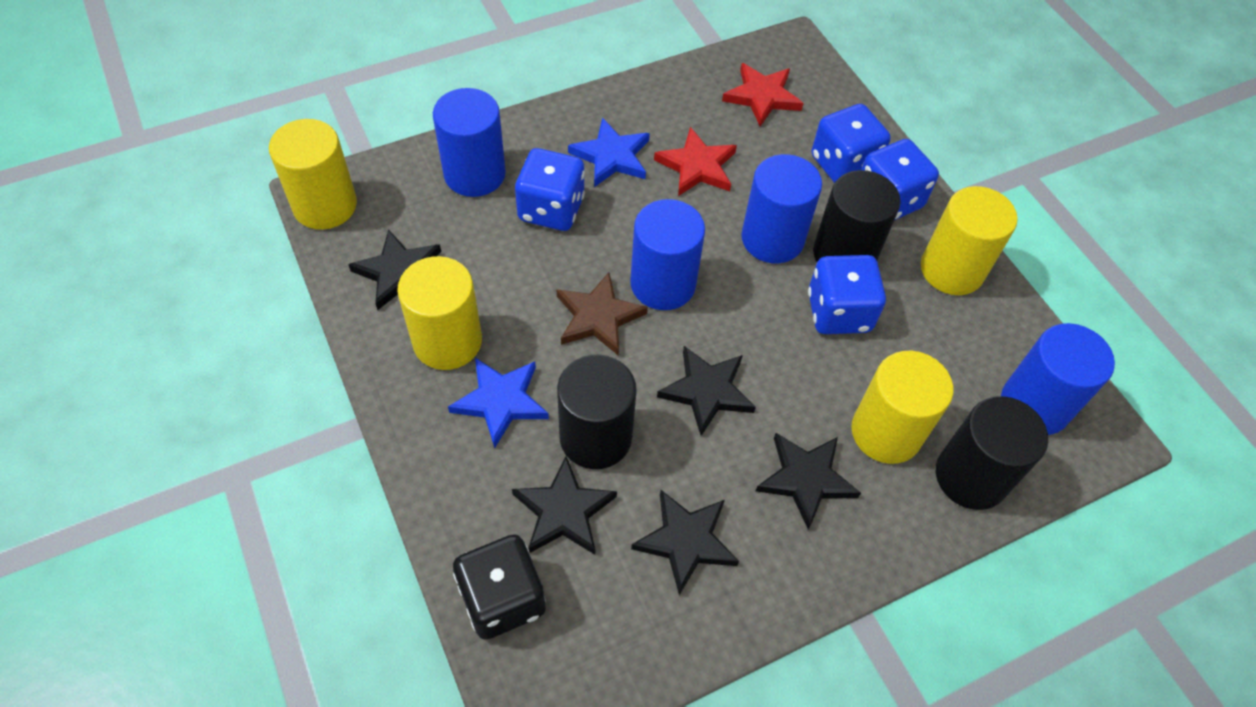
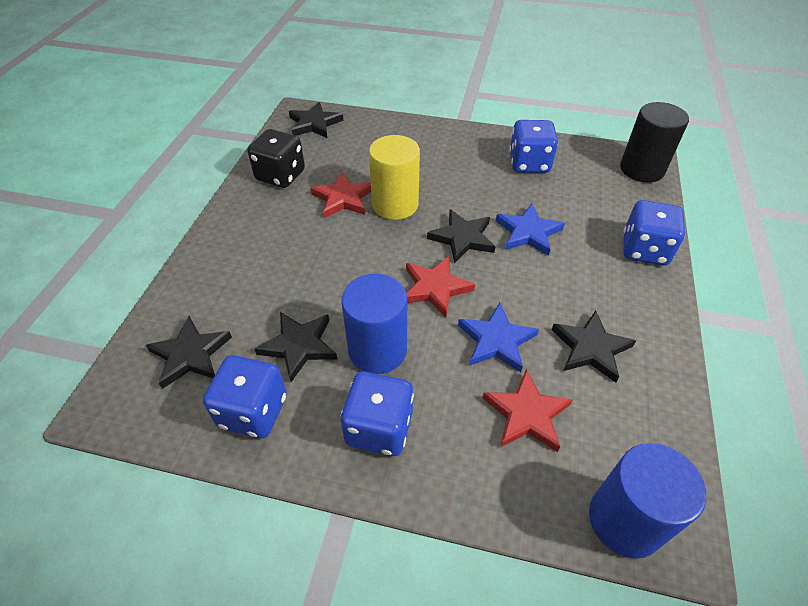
black cylinder: [557,355,637,469] [813,170,900,262] [936,396,1048,510] = 3 -> [620,102,689,183] = 1
blue cylinder: [433,88,506,197] [630,199,705,310] [741,154,822,263] [1001,323,1115,435] = 4 -> [341,274,407,374] [589,443,706,559] = 2
brown star: [557,272,648,355] = 1 -> none = 0
red star: [654,127,737,196] [722,63,803,126] = 2 -> [310,172,371,218] [406,256,475,317] [483,369,573,452] = 3
yellow cylinder: [269,119,357,230] [397,256,482,370] [851,351,953,464] [921,186,1018,295] = 4 -> [369,135,420,220] = 1

